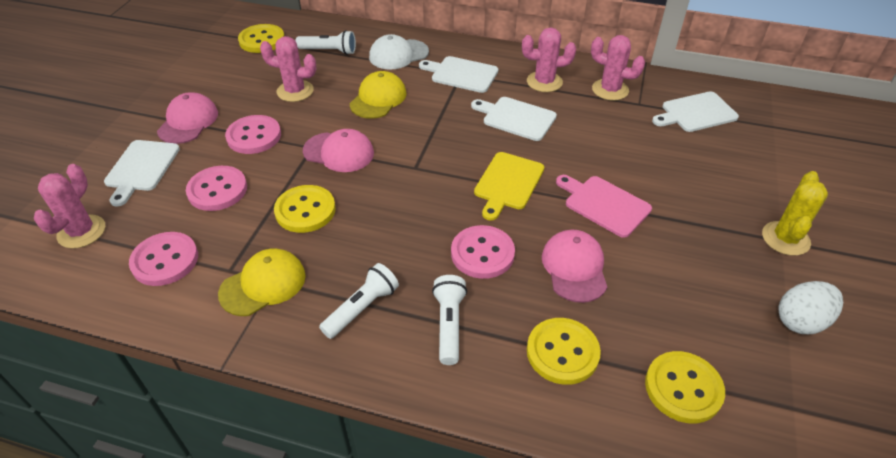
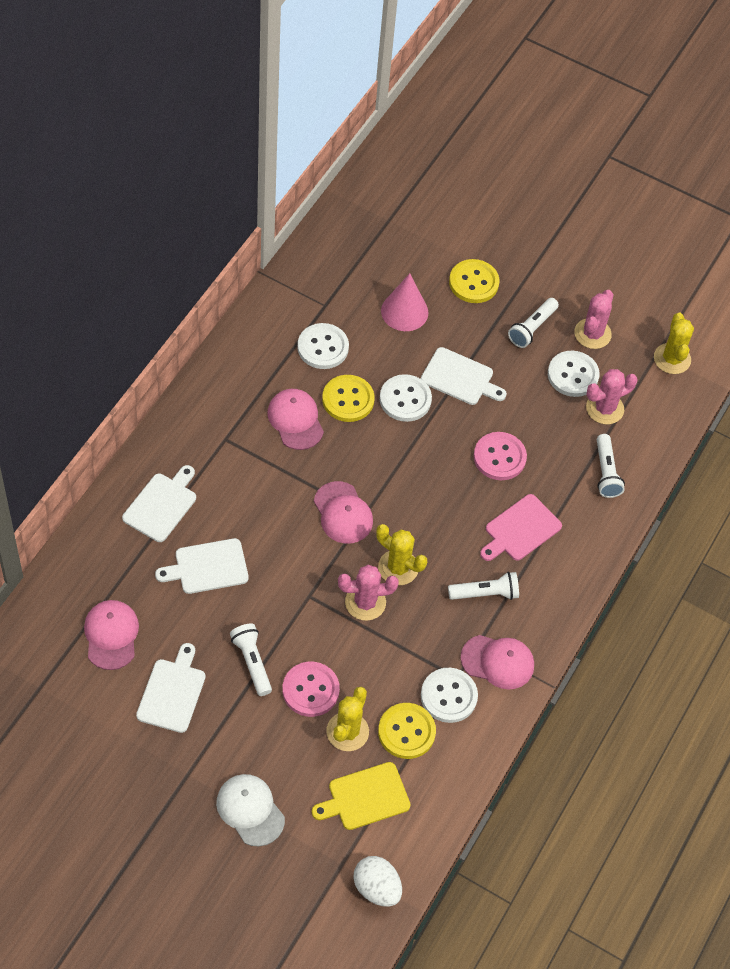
pink button: [129,232,198,286] [186,166,247,211] [225,115,281,154] [451,225,515,279] = 4 -> [282,662,340,717] [474,432,527,480] = 2
pink cactus: [34,164,105,249] [260,36,316,102] [522,27,576,92] [591,35,645,101] = 4 -> [338,565,399,621] [574,290,614,349] [586,369,638,424] = 3
pink cap: [157,92,218,144] [303,129,374,172] [542,230,607,303] = 3 -> [84,600,139,670] [267,389,324,450] [314,481,373,544] [461,635,534,690] = 4
pink cone: none = 0 -> [381,273,429,331] = 1
white button: none = 0 -> [297,323,349,369] [380,374,432,422] [421,668,478,723] [548,351,600,397] = 4
white flashlight: [295,30,356,55] [319,263,399,339] [432,275,467,365] = 3 -> [230,623,272,696] [448,572,519,600] [508,298,559,348] [597,434,625,498] = 4
yellow button: [238,24,285,53] [274,185,336,233] [527,318,601,385] [645,351,725,424] = 4 -> [322,375,375,422] [378,703,436,759] [449,259,499,303] = 3
yellow cactus: [762,171,828,256] = 1 -> [326,687,369,751] [376,524,427,585] [654,313,694,374] = 3
yellow cap: [218,249,306,316] [350,71,407,119] = 2 -> none = 0

